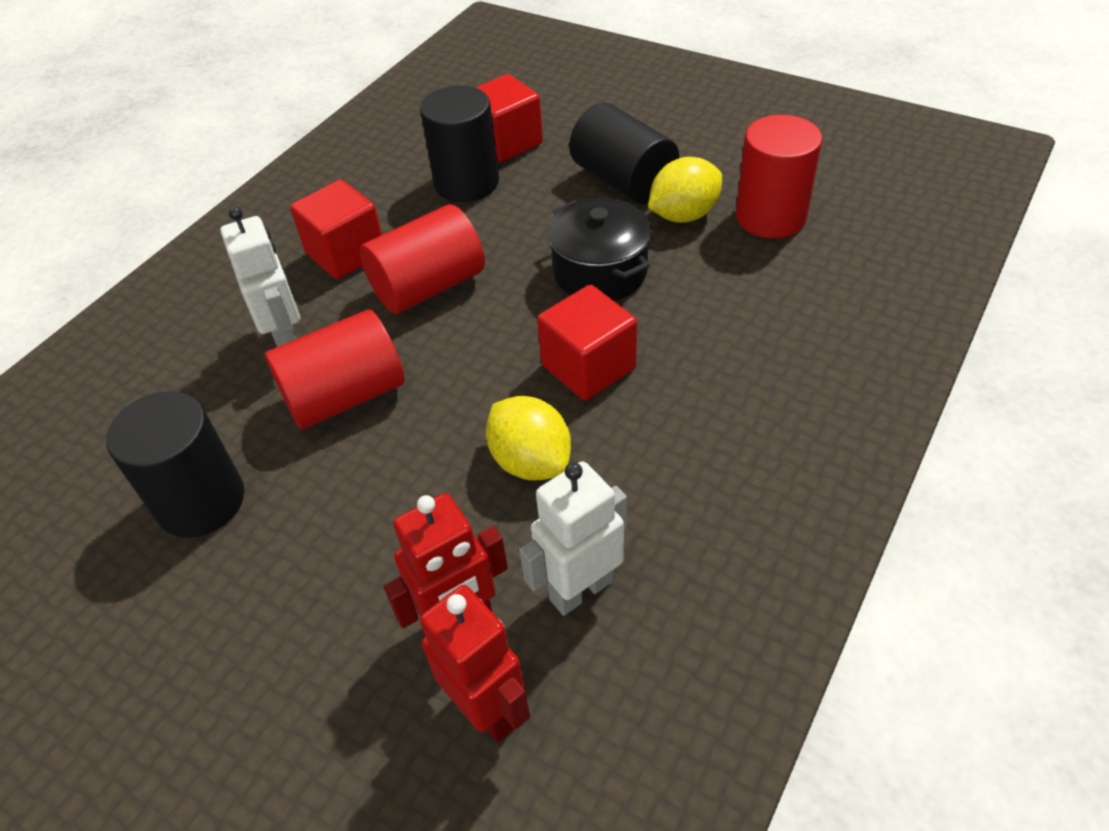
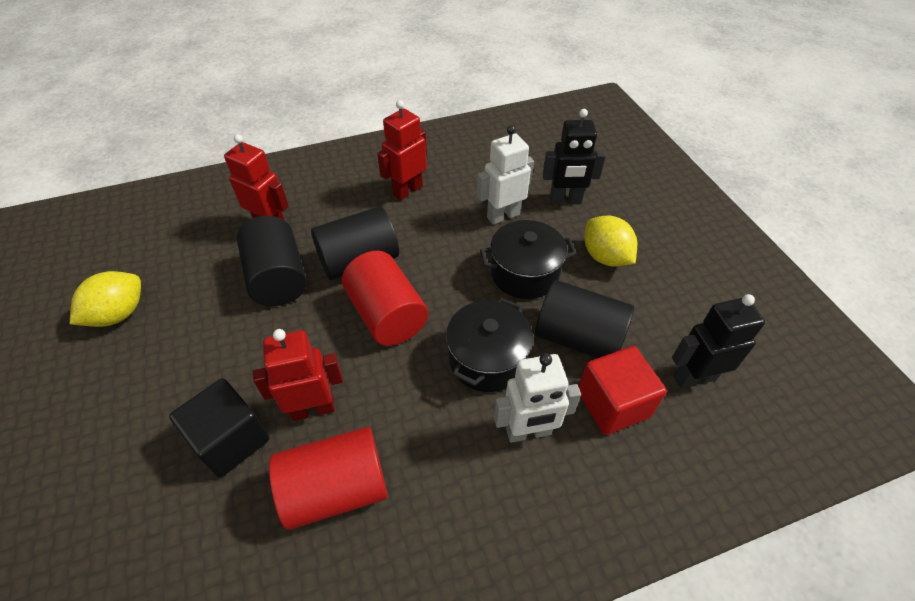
black cube: none = 0 -> [169,378,269,478] = 1
black pot: [547,198,652,301] = 1 -> [446,298,533,392] [480,220,576,299] = 2
black robot: none = 0 -> [542,109,606,204] [672,294,765,389] = 2
red cube: [290,180,382,279] [475,74,543,162] [537,285,637,400] = 3 -> [578,346,667,435] = 1
red cylinder: [265,310,404,429] [360,204,485,314] [736,115,822,238] = 3 -> [269,427,388,530] [342,251,428,346] = 2
red robot: [384,493,508,628] [420,585,530,743] = 2 -> [224,134,289,221] [253,329,343,421] [377,100,427,200] = 3

